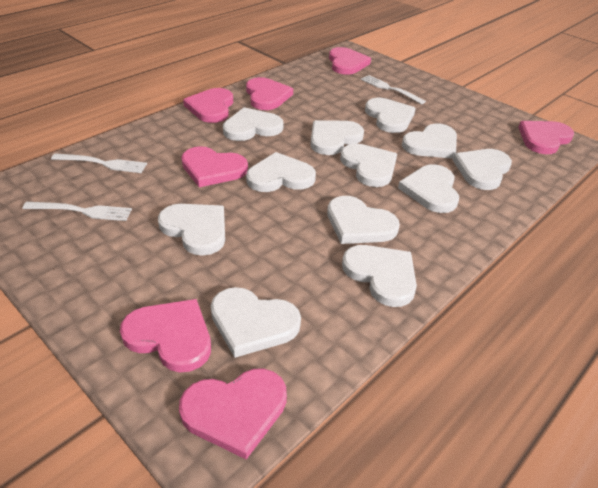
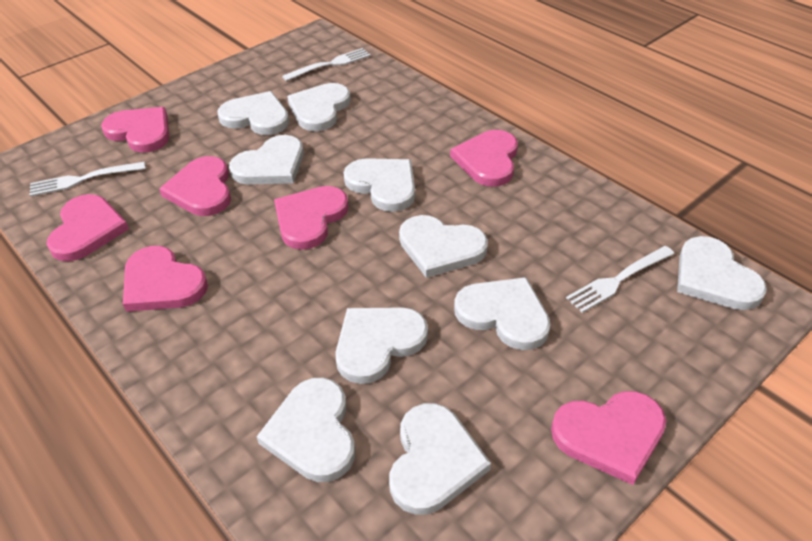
white heart: [158,204,225,256] [211,287,301,358] [223,107,284,141] [246,152,316,192] [311,120,364,155] [327,196,400,244] [340,144,397,187] [342,245,417,307] [365,98,416,133] [398,164,459,213] [402,123,457,159] [453,149,512,190] = 12 -> [217,91,289,135] [229,135,304,185] [257,378,355,482] [287,83,351,131] [335,307,428,384] [343,158,415,212] [389,403,491,515] [399,215,488,278] [454,277,551,350] [677,236,767,310] = 10

